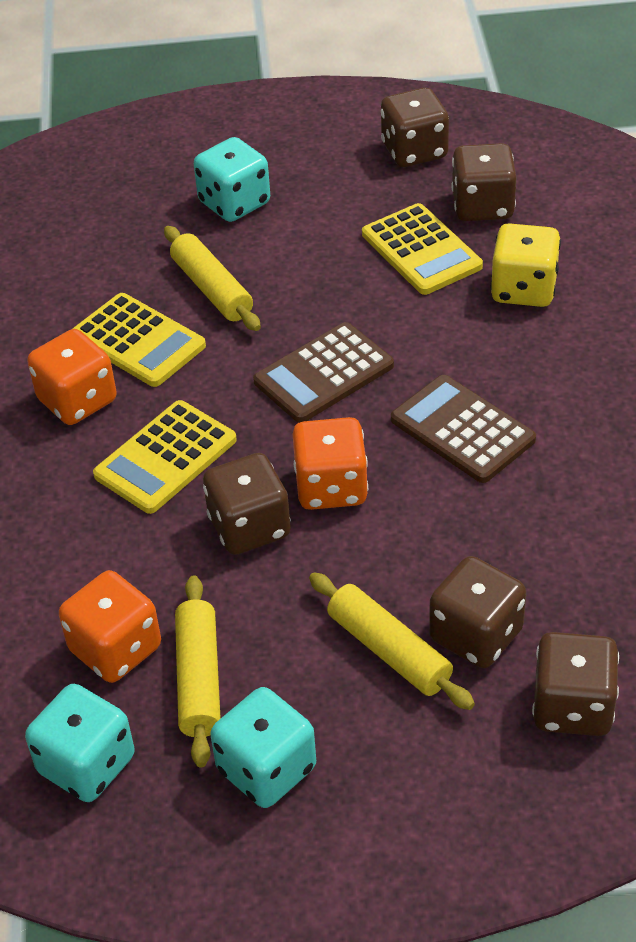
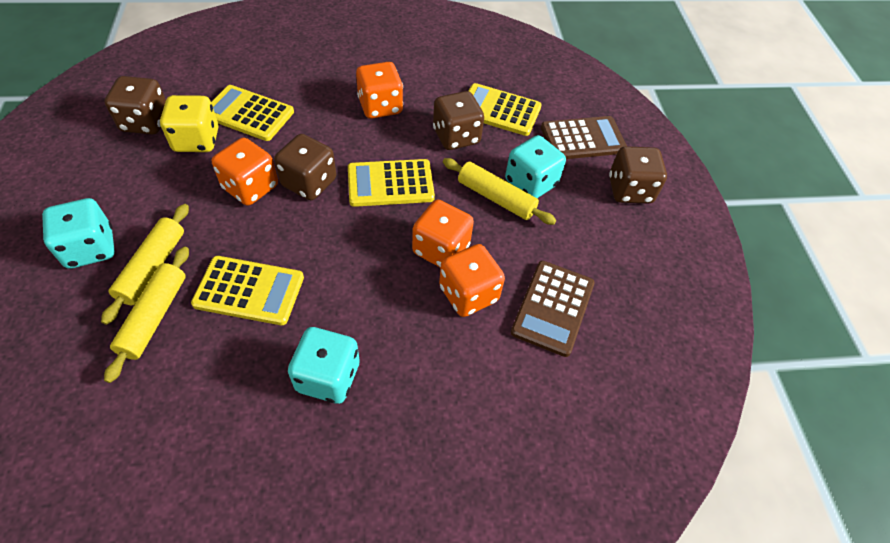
brown dice: [203,453,291,555] [381,88,449,167] [429,556,526,668] [452,143,517,221] [532,632,619,736] = 5 -> [104,76,166,134] [274,134,336,200] [433,91,484,150] [609,146,667,204] = 4
orange dice: [27,329,117,425] [59,570,161,683] [293,417,368,510] = 3 -> [212,138,278,206] [356,62,403,119] [412,200,474,268] [439,244,505,317] = 4
yellow calculator: [72,293,206,387] [93,400,237,514] [362,203,483,295] = 3 -> [191,256,304,325] [211,85,294,141] [348,159,435,207] [469,83,542,136] = 4

